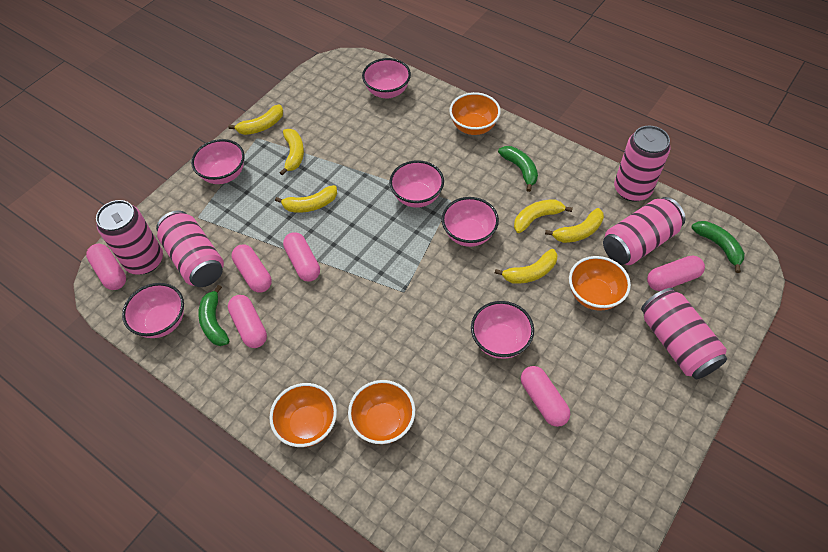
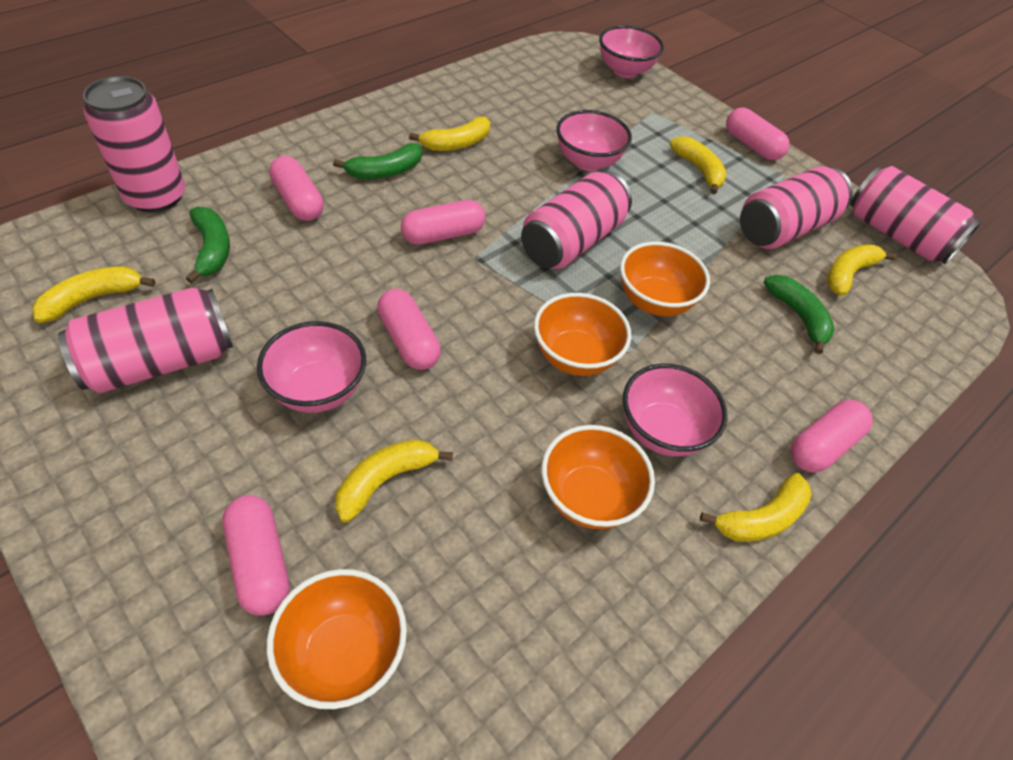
pink bowl: [122,283,184,338] [191,139,245,184] [362,58,411,99] [389,160,444,208] [442,197,499,247] [471,301,534,359] = 6 -> [257,321,366,413] [556,110,632,171] [599,25,664,78] [623,364,728,456] = 4

